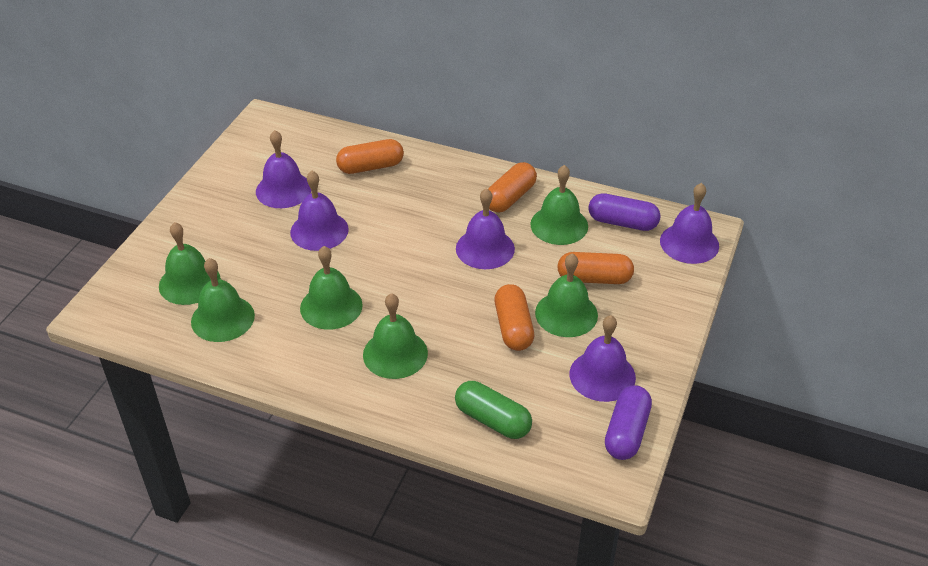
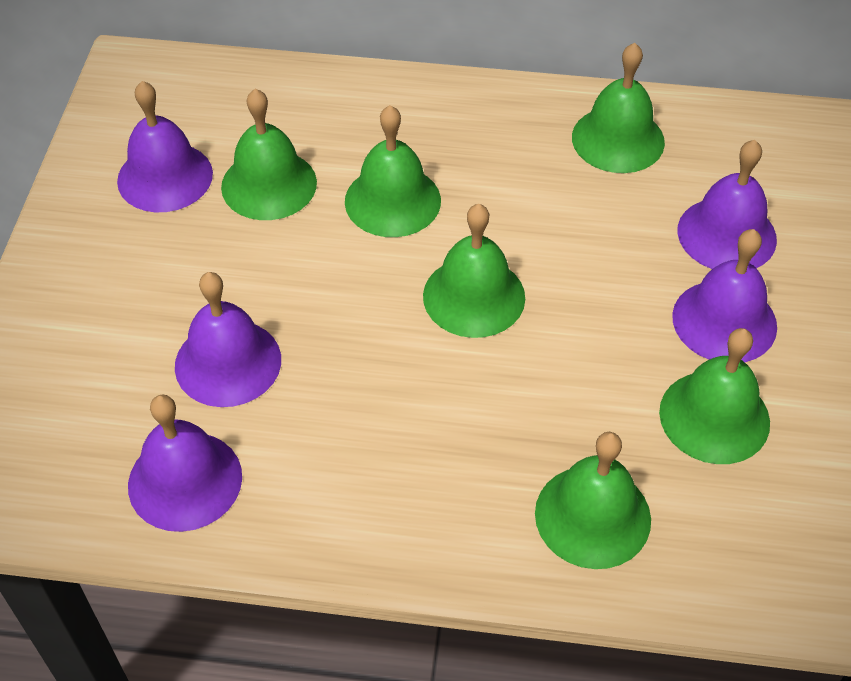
green capsule: [455,381,532,439] = 1 -> none = 0
orange capsule: [336,139,404,174] [488,162,537,212] [494,284,534,351] [557,252,634,284] = 4 -> none = 0
purple capsule: [588,193,660,231] [605,385,652,460] = 2 -> none = 0

